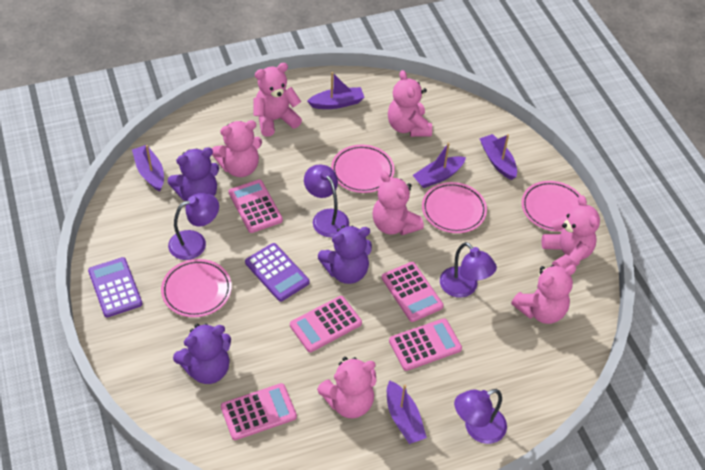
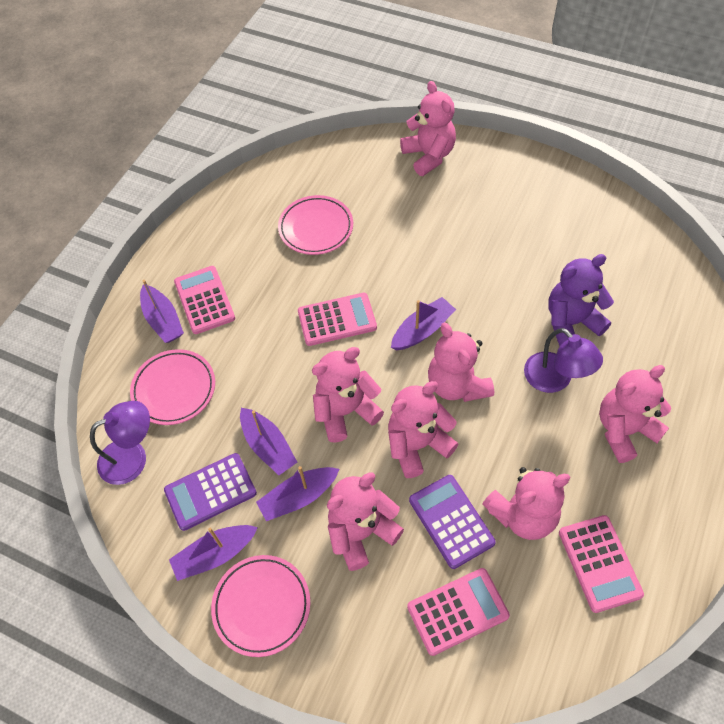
pink calculator: [221,383,297,440] [229,179,283,233] [290,296,362,352] [382,262,444,322] [389,318,462,371] = 5 -> [174,266,235,334] [298,293,377,346] [407,568,510,656] [559,515,644,613] = 4
pink plate: [161,259,232,317] [331,145,395,193] [422,182,487,233] [521,181,581,232] = 4 -> [130,349,215,425] [211,555,310,657] [278,195,353,255] = 3
purple lamp: [168,193,219,260] [304,165,349,237] [440,242,497,298] [454,389,507,444] = 4 -> [90,401,150,485] [524,328,603,393] = 2
purple teddy bear: [168,147,219,201] [173,323,231,384] [318,226,372,284] = 3 -> [548,254,614,346] = 1

